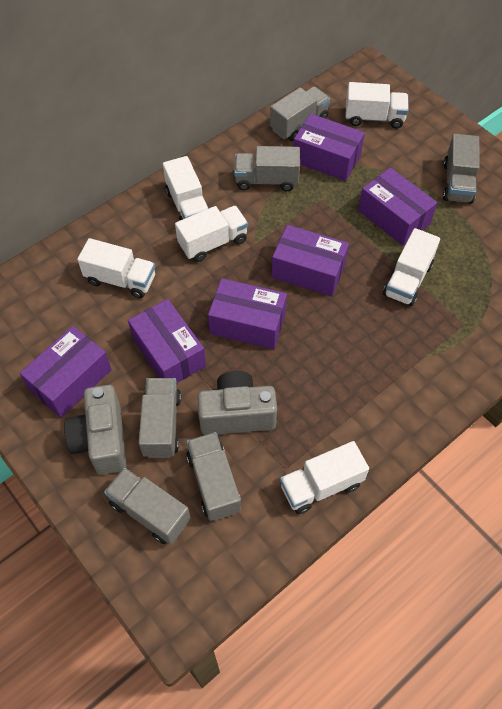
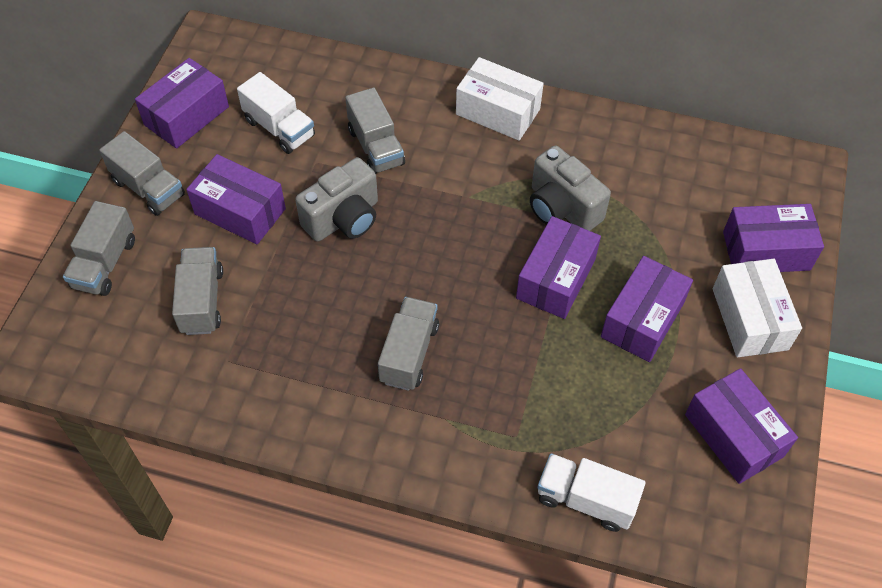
grey truck: [104,468,191,545] [139,378,181,458] [186,432,241,521] [234,146,300,191] [270,86,330,141] [443,134,480,204] = 6 -> [63,201,135,296] [99,131,185,216] [172,247,223,335] [345,87,405,174] [378,297,439,391] = 5
white box: none = 0 -> [456,57,544,141] [713,259,802,357] = 2
white truck: [77,238,155,298] [163,156,209,221] [175,206,248,262] [280,441,369,514] [345,82,409,129] [383,228,440,306] = 6 -> [237,72,315,154] [537,453,645,532] = 2

